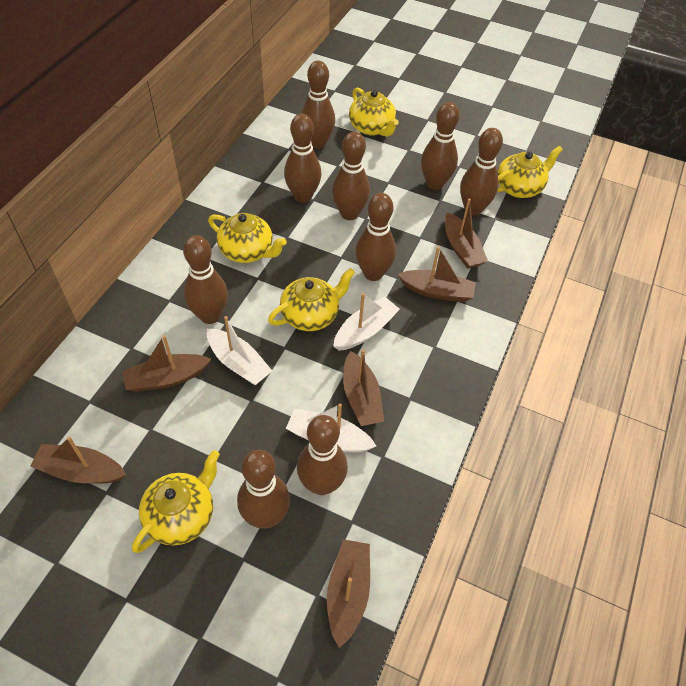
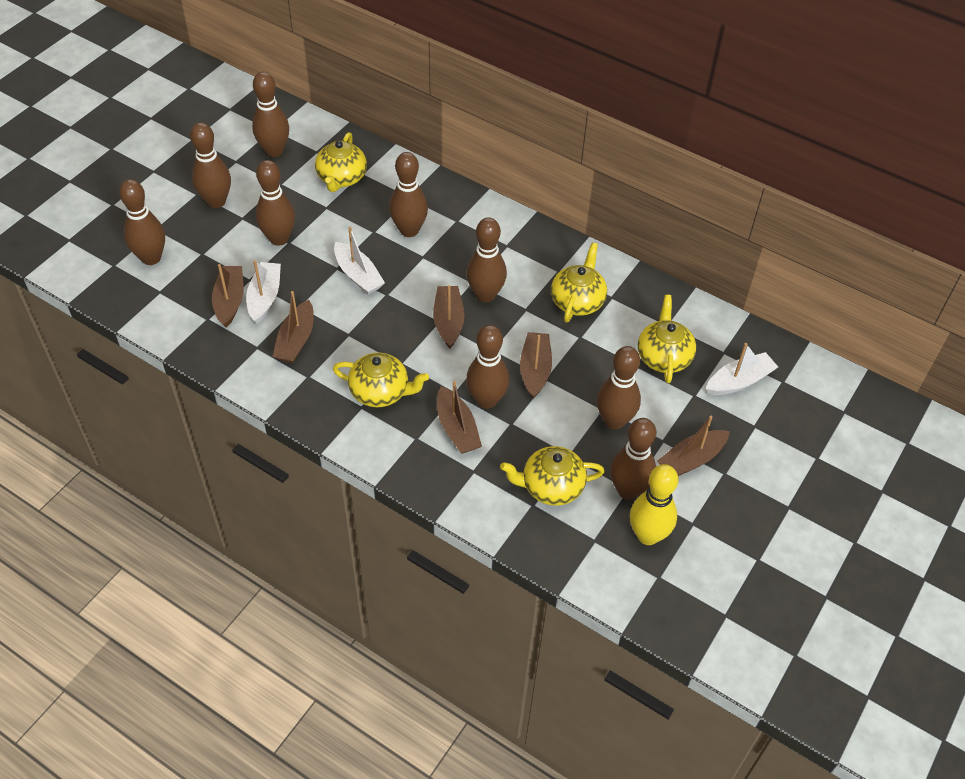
yellow bowling pin: none = 0 -> [630,464,678,545] = 1

